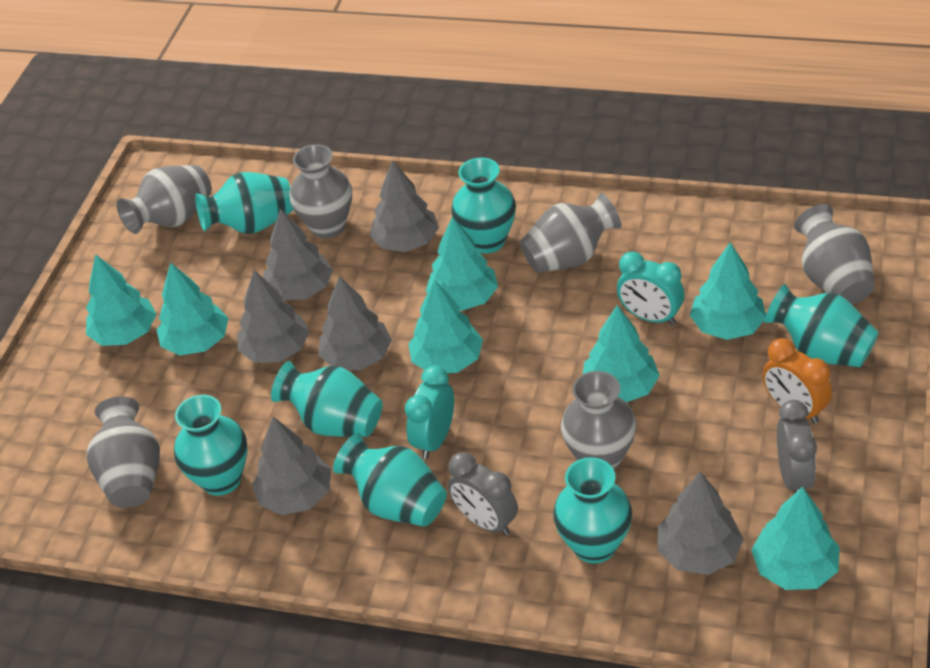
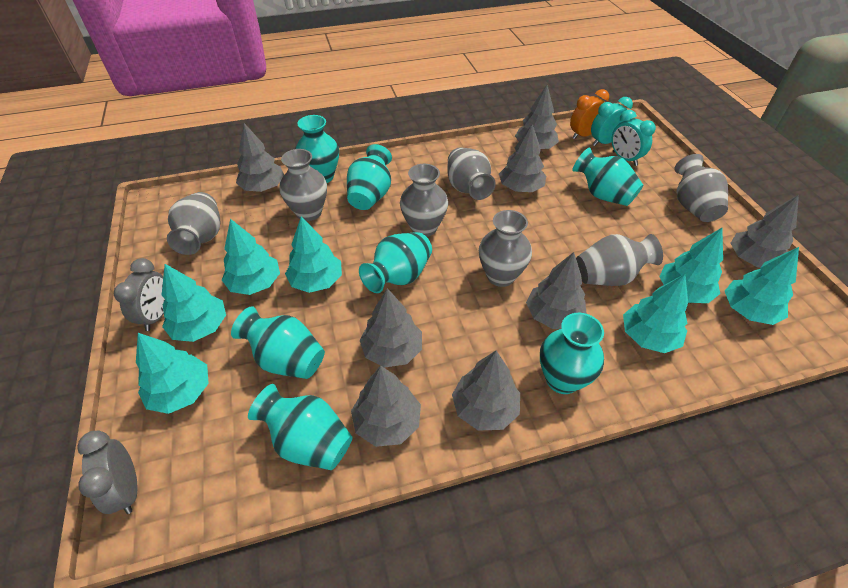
grey tree: [238,270,310,363] [252,417,331,515] [263,209,333,300] [319,276,392,370] [370,161,439,252] [658,472,744,575] = 6 -> [236,123,284,192] [351,366,421,447] [360,288,422,368] [452,351,520,431] [499,123,546,192] [515,85,559,149] [526,252,587,329] [730,195,799,268] = 8
grey vase: [86,397,160,508] [117,165,212,234] [289,144,352,238] [520,193,622,273] [561,371,636,470] [794,204,874,304] = 6 -> [167,192,220,255] [279,149,327,221] [400,164,448,237] [447,147,496,200] [479,210,532,287] [576,234,663,286] [674,154,728,222] = 7

